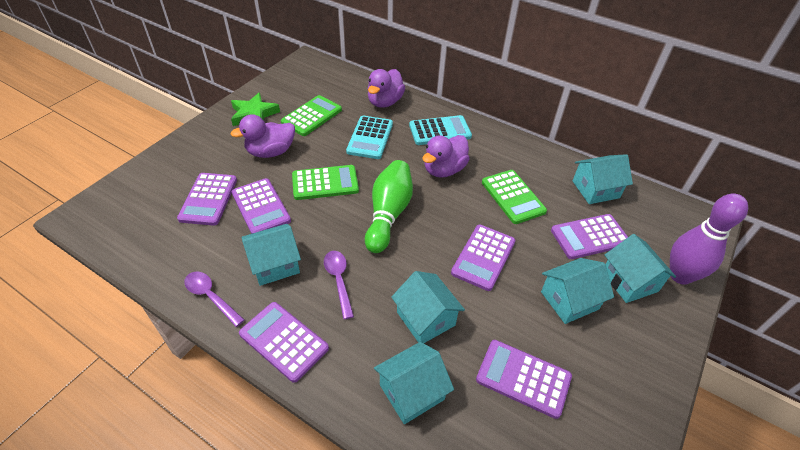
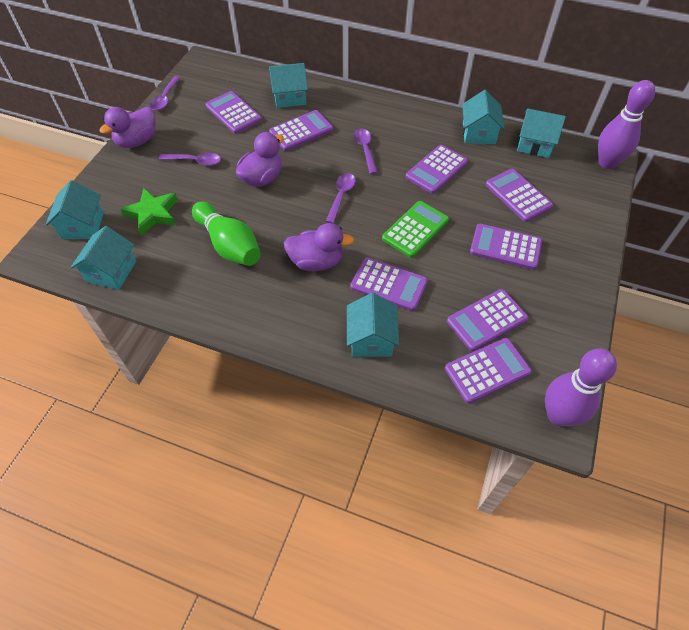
green calculator: [281,95,342,136] [292,165,359,200] [482,170,547,224] = 3 -> [382,201,449,258] = 1
purple bowling pin: [670,193,748,285] = 1 -> [545,349,617,427] [598,80,655,169] = 2
purple calculator: [177,173,237,226] [231,178,291,234] [239,302,329,383] [451,225,515,291] [476,340,572,419] [551,214,628,259] = 6 -> [205,91,262,134] [269,110,333,151] [350,258,428,311] [405,145,468,194] [445,338,532,404] [447,289,528,351] [470,224,542,270] [485,169,553,222] = 8
purple spoon: [184,271,244,327] [324,251,354,319] = 2 -> [150,76,180,111] [159,153,221,166] [326,173,356,224] [353,128,378,174] = 4
turquoise calculator: [346,116,393,159] [409,115,472,145] = 2 -> none = 0

